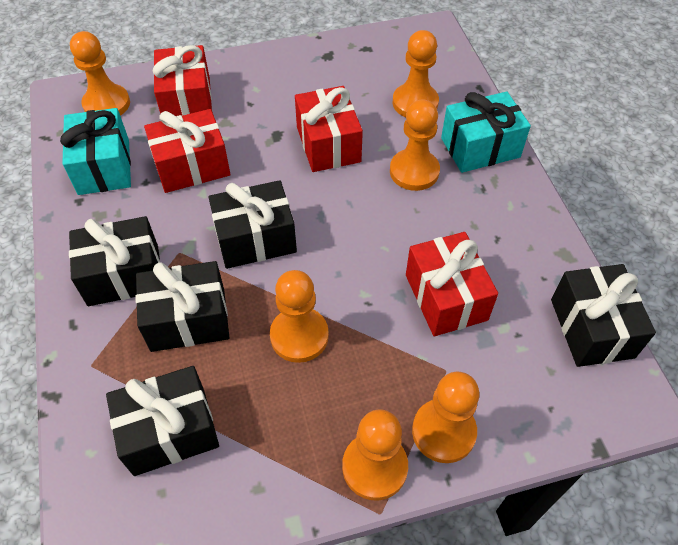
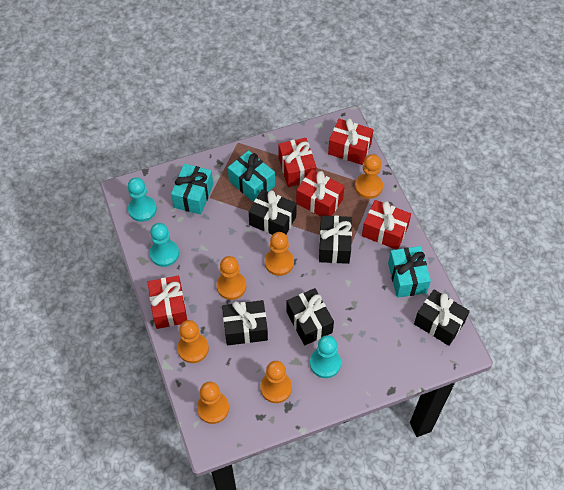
red gift: [144,109,230,193] [153,45,212,116] [295,86,363,172] [406,232,498,336] = 4 -> [148,276,187,329] [278,138,316,187] [296,169,345,216] [328,118,374,165] [362,200,411,250] = 5
turquoise gift: [60,108,131,195] [441,92,531,173] = 2 -> [171,164,213,215] [228,150,275,202] [388,246,431,298] = 3
turquoise pawn: none = 0 -> [128,177,157,222] [150,223,179,267] [310,335,341,378] = 3

